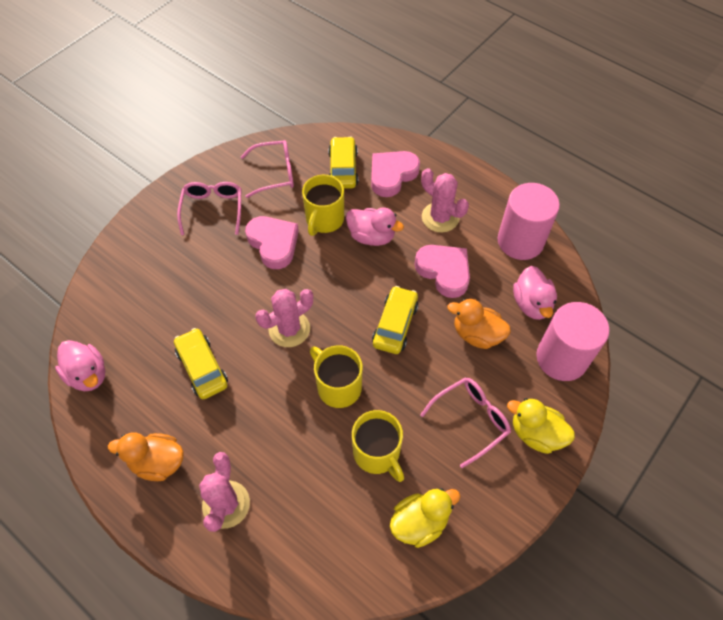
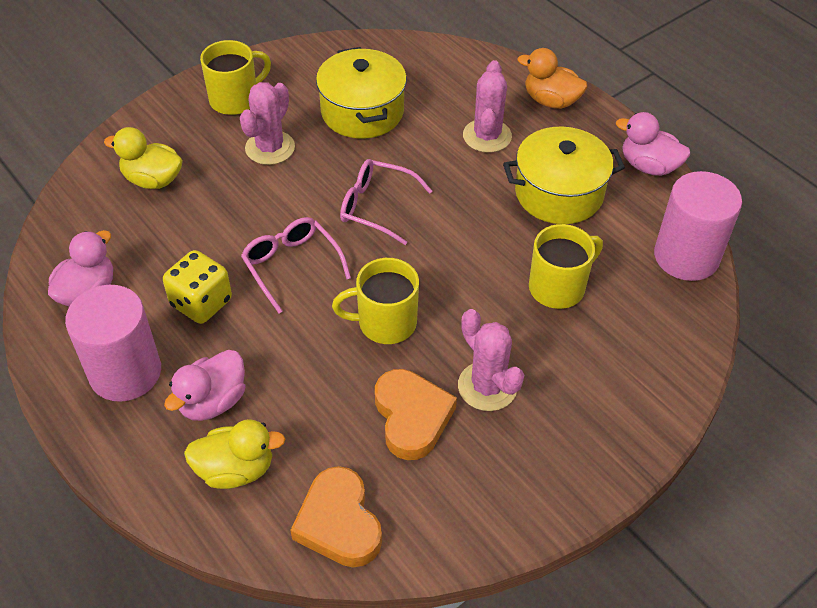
orange duck: [108,432,184,481] [447,299,511,349] = 2 -> [518,48,587,109] = 1
orange heart: none = 0 -> [291,466,382,567] [375,369,457,460] = 2
pink glasses: [177,182,241,235] [241,140,294,198] [420,377,511,468] = 3 -> [241,217,351,313] [340,159,432,245] = 2
pink heart: [245,216,299,269] [371,151,420,197] [415,245,470,298] = 3 -> none = 0
yellow car: [174,328,228,399] [328,137,358,189] [372,286,419,354] = 3 -> none = 0
yellow dice: none = 0 -> [163,250,232,324] = 1
yellow pot: none = 0 -> [316,47,407,139] [503,126,625,224] = 2

